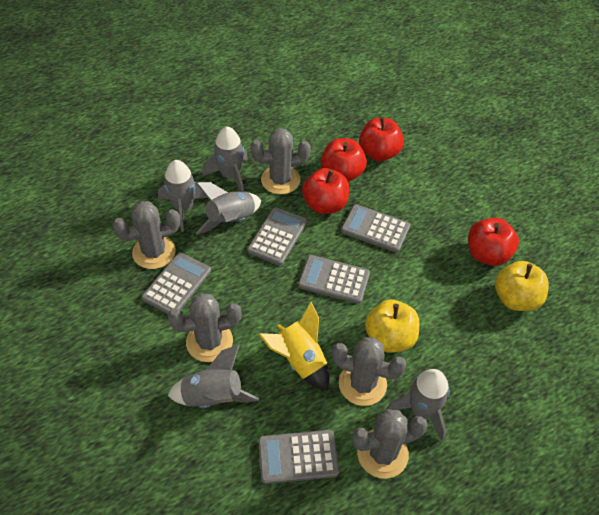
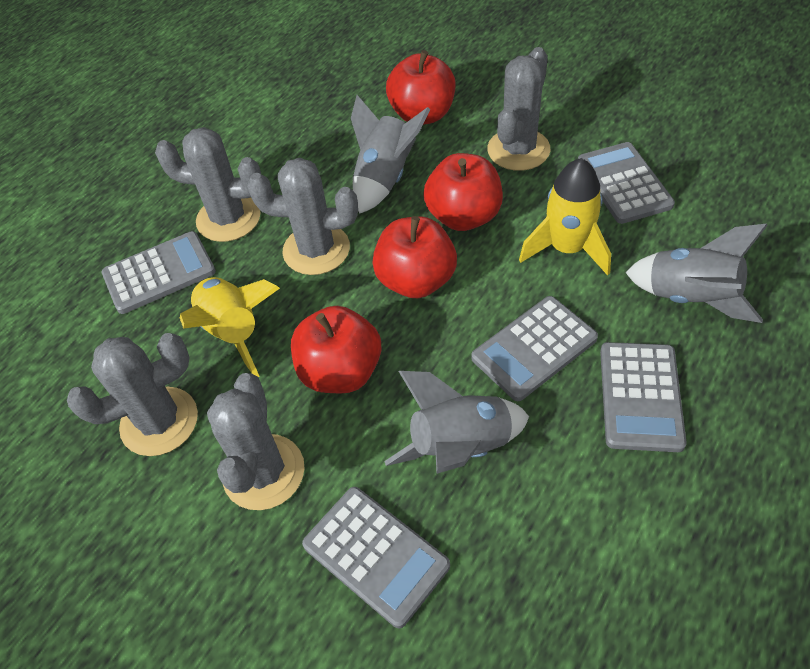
grey rocket: [158,160,207,232] [168,344,259,408] [196,182,261,235] [202,127,248,192] [386,369,450,442] = 5 -> [351,95,430,214] [384,371,529,474] [625,223,768,323] = 3
yellow apple: [365,300,419,353] [495,261,549,311] = 2 -> none = 0
yellow rocket: [259,302,330,391] = 1 -> [180,277,280,377] [519,158,611,276] = 2

